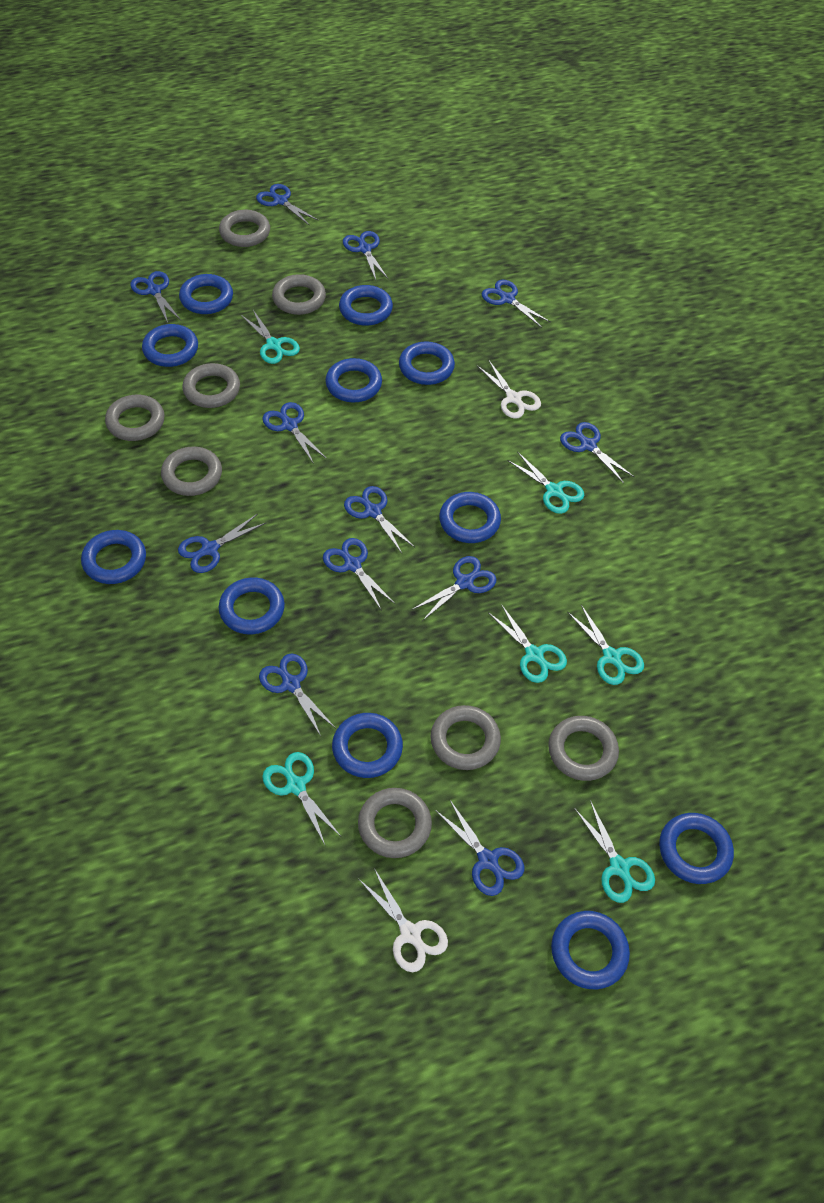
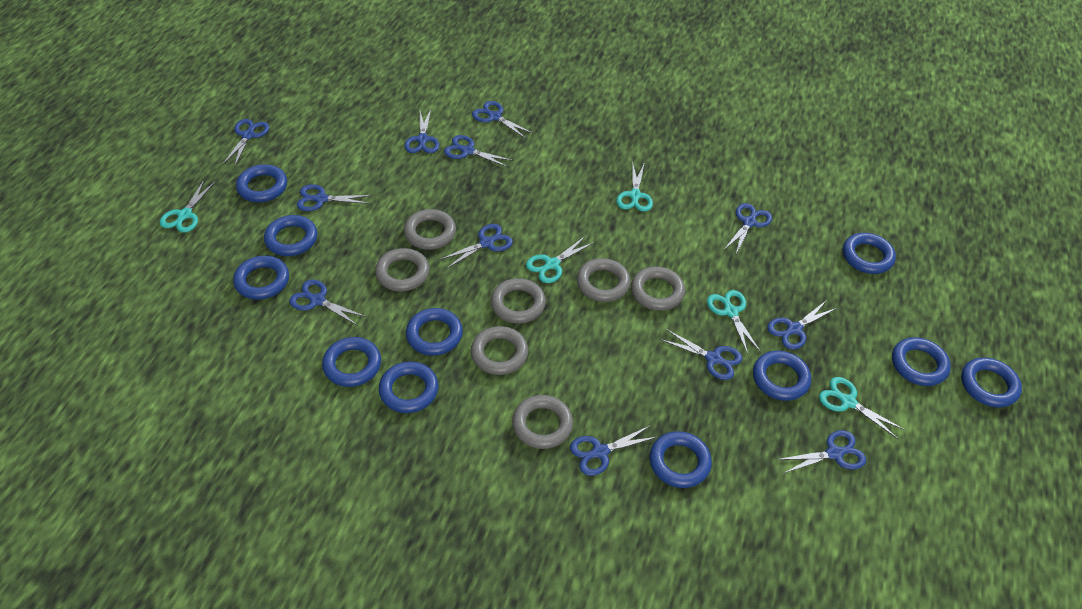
grey ring: [105,395,165,441] [161,447,222,496] [182,363,240,408] [219,210,270,247] [272,274,326,315] [358,788,432,858] [431,705,501,770] [548,716,619,781] = 8 -> [375,248,429,292] [404,209,456,250] [471,326,528,375] [491,278,546,324] [512,395,573,449] [577,258,630,302] [631,266,685,311] = 7
turquoise scissors: [241,310,300,364] [262,752,340,845] [488,604,567,683] [507,451,584,514] [568,605,644,685] [574,800,655,903] = 6 -> [160,180,216,233] [526,236,595,283] [617,161,653,212] [707,290,761,354] [819,377,905,439] = 5
white scissors: [360,868,448,972] [477,359,541,419] = 2 -> none = 0

